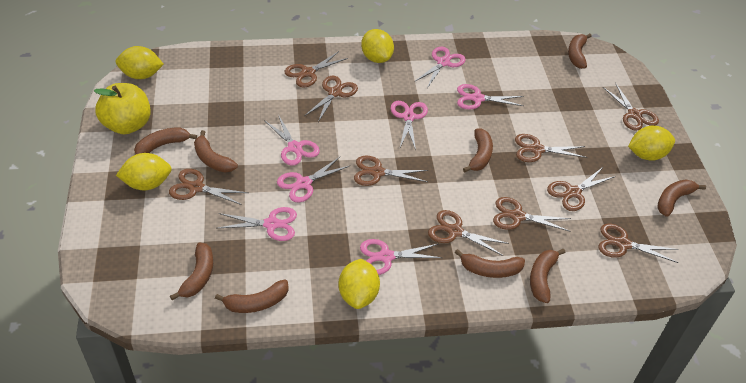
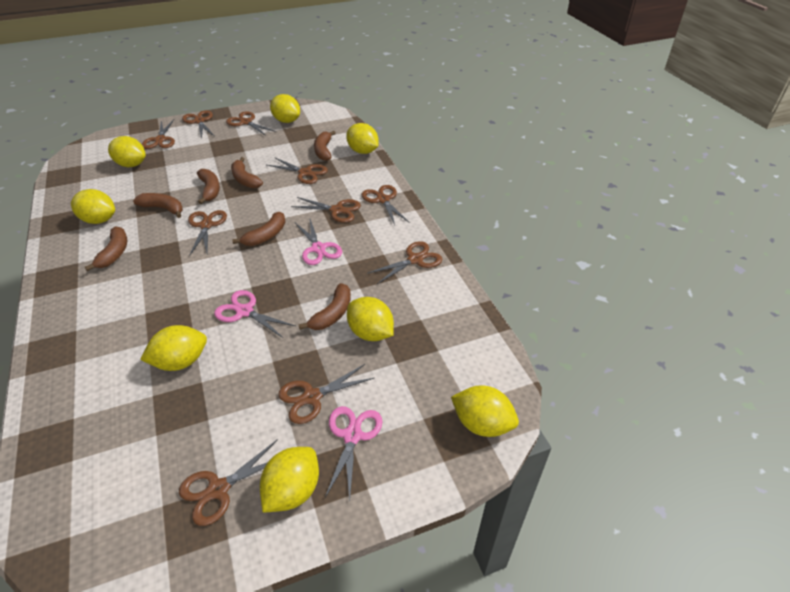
brown banana: [134,127,197,155] [170,242,213,300] [194,130,238,173] [215,280,289,313] [455,249,525,278] [463,128,493,172] [530,249,565,303] [568,34,592,69] [657,180,706,217] = 9 -> [85,226,127,271] [133,193,183,218] [197,169,220,204] [231,157,263,188] [232,212,285,246] [298,283,351,330] [314,131,336,161] = 7
pink scissors: [218,207,297,241] [264,114,320,166] [277,156,351,202] [360,239,443,275] [391,101,428,150] [414,47,466,88] [457,84,524,110] = 7 -> [214,290,295,338] [295,219,342,265] [325,406,383,501] = 3
yellow apple: [94,83,151,134] = 1 -> none = 0
yellow lemon: [116,46,164,79] [116,153,172,190] [339,259,380,309] [361,29,394,63] [628,126,675,161] = 5 -> [71,189,115,224] [108,136,146,167] [140,325,207,371] [260,447,319,512] [270,94,300,123] [346,123,379,154] [347,297,394,341] [451,385,519,437] = 8

